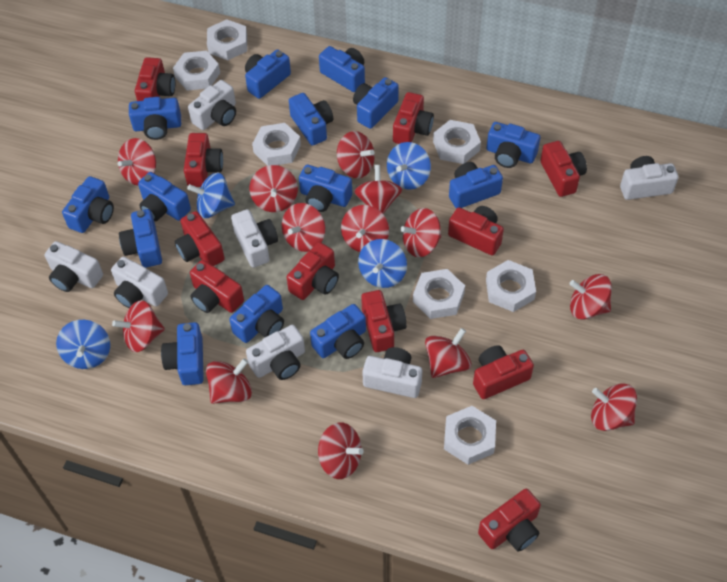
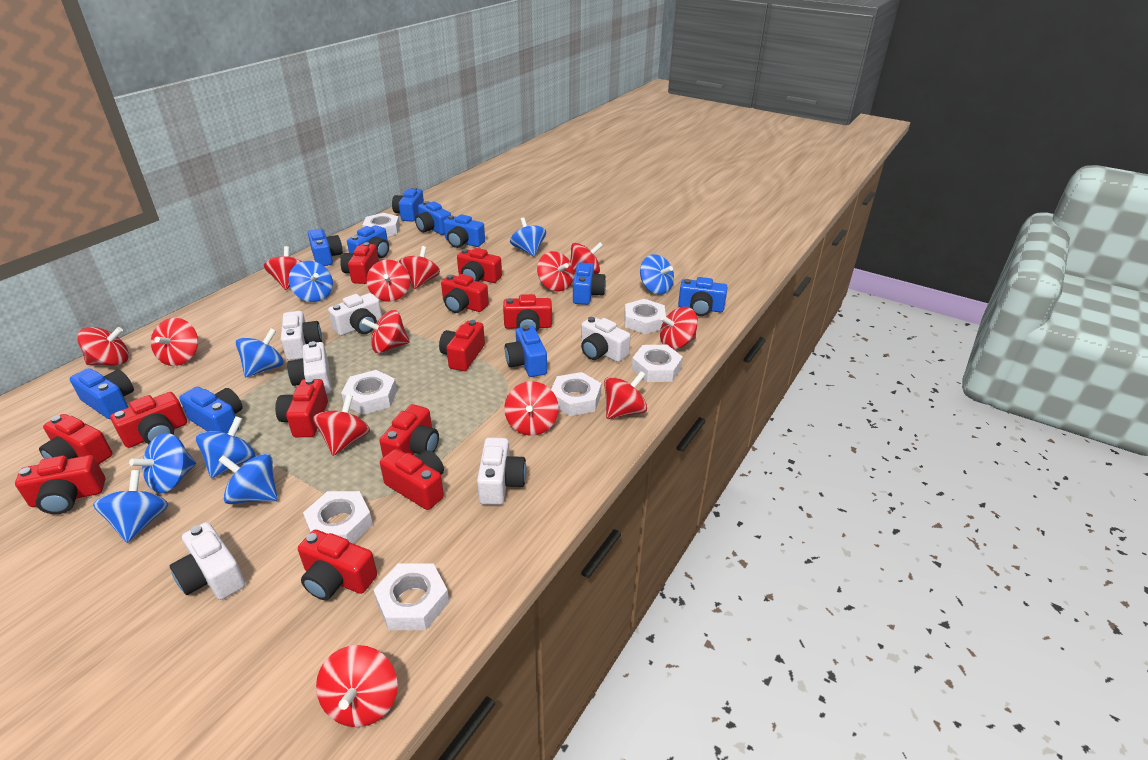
blue camera: [62,176,114,233] [119,209,162,268] [129,97,181,140] [138,172,191,221] [161,322,204,385] [229,285,284,343] [245,50,291,99] [289,93,333,146] [299,165,352,212] [310,304,366,359] [319,46,365,92] [353,77,399,129] [449,162,503,209] [487,122,540,168] = 14 -> [69,368,134,419] [179,387,243,434] [308,229,343,266] [347,225,389,258] [392,187,424,222] [415,201,451,235] [444,214,485,248] [505,325,547,377] [573,262,606,305] [678,277,727,316] = 10
blue spinning top: [56,320,110,369] [187,173,235,218] [358,239,407,288] [387,142,431,190] = 4 -> [93,470,168,543] [129,433,196,493] [195,416,255,478] [218,454,278,504] [236,328,284,377] [289,261,333,302] [510,217,546,256] [640,254,674,295] = 8
red camera: [135,57,175,101] [175,211,225,266] [184,133,223,187] [190,260,244,313] [287,242,339,300] [361,290,407,352] [393,92,434,144] [448,206,504,255] [473,345,534,399] [478,489,541,552] [540,141,587,197] = 11 -> [15,455,106,514] [39,414,113,465] [110,392,187,448] [275,377,328,437] [298,530,377,600] [340,242,379,284] [380,404,439,457] [380,449,444,510] [439,320,485,371] [441,274,489,313] [457,248,502,283] [503,294,552,331] = 12
white camera: [45,241,103,292] [111,257,168,308] [188,80,236,130] [231,209,278,268] [246,325,305,380] [362,347,422,398] [620,156,678,200] = 7 -> [170,522,245,600] [281,311,322,360] [287,341,331,394] [328,293,382,336] [477,437,526,505] [581,316,631,362] = 6

